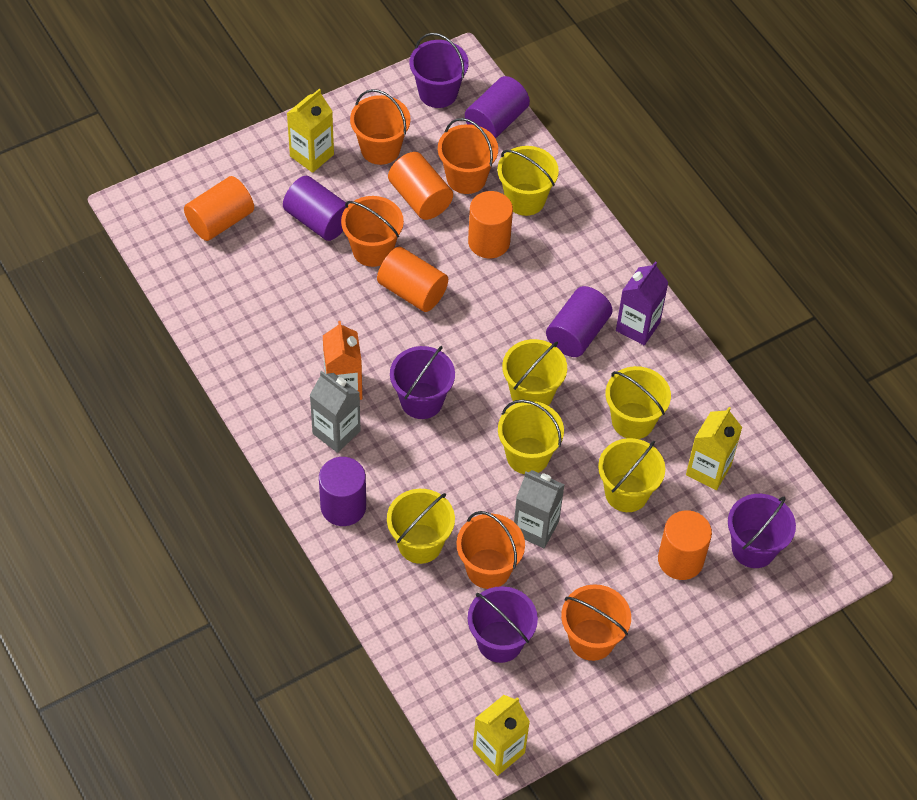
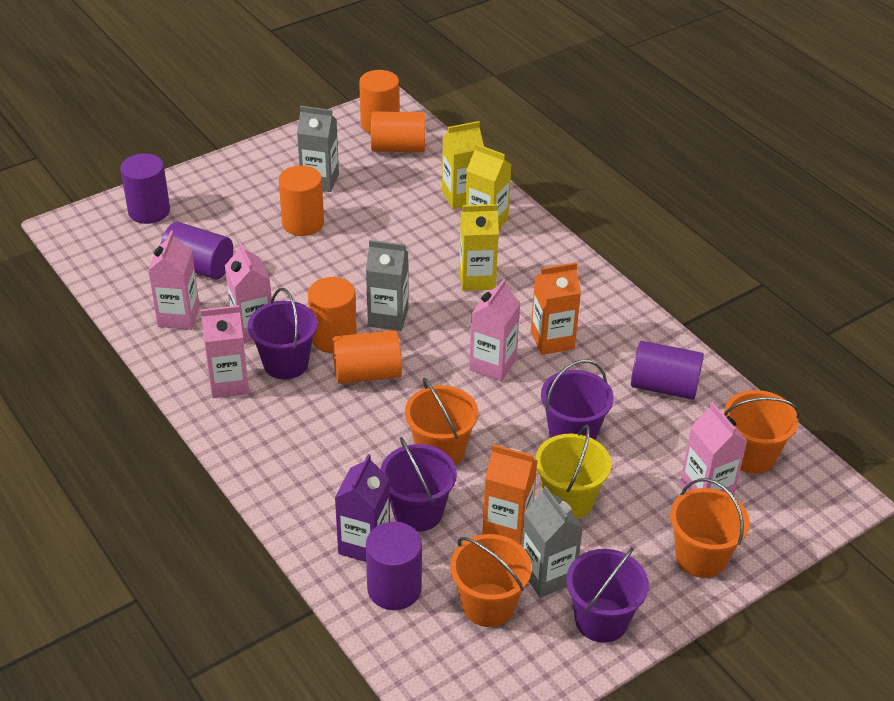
grey carton: [310,371,361,453] [514,470,564,548] = 2 -> [297,106,339,192] [366,240,409,331] [522,486,583,598] = 3
orange bucket: [341,196,404,267] [350,89,410,165] [438,118,498,194] [457,511,525,589] [561,585,631,661] = 5 -> [405,378,478,465] [450,534,532,627] [670,478,750,578] [724,390,800,474] = 4
orange carton: [323,321,362,400] = 1 -> [482,444,538,545] [531,262,581,355] = 2
pink carton: none = 0 -> [148,231,200,330] [200,305,249,398] [225,243,272,343] [469,279,520,381] [680,402,747,496] = 5
yellow bucket: [387,489,455,564] [497,146,559,216] [498,400,564,474] [502,339,567,406] [598,438,665,512] [606,366,671,439] = 6 -> [535,424,611,519] = 1

